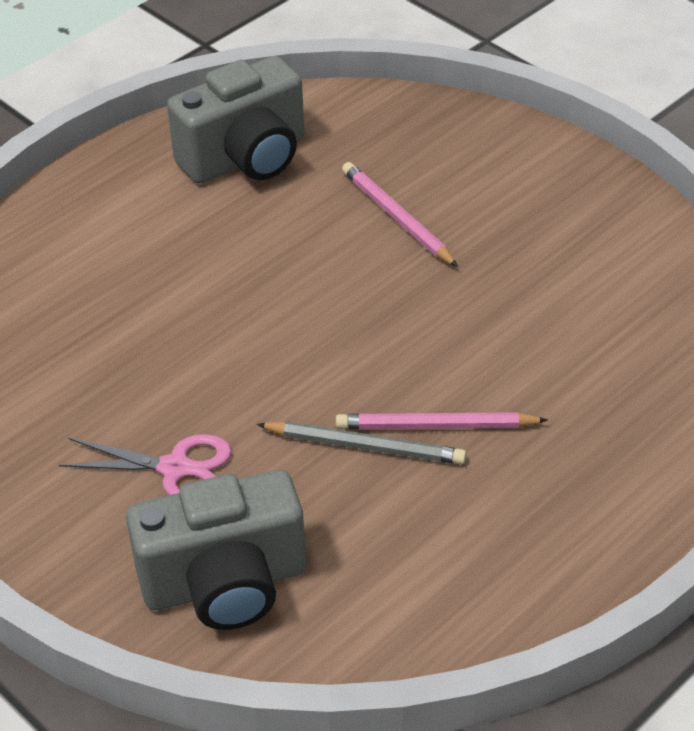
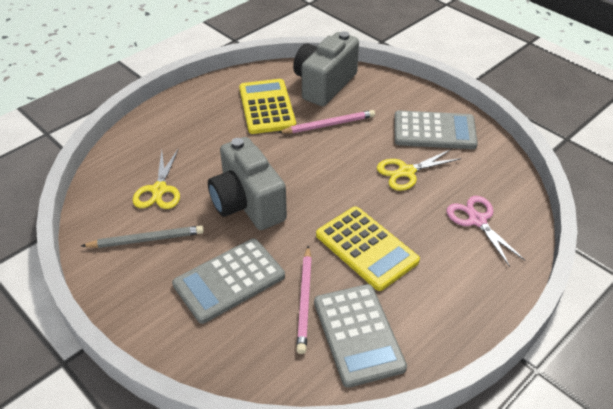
grey calculator: none = 0 -> [172,238,285,324] [314,284,407,388] [394,110,478,149] = 3
yellow calculator: none = 0 -> [239,79,296,134] [316,206,420,291] = 2
yellow scissors: none = 0 -> [133,148,180,209] [377,149,461,191] = 2

